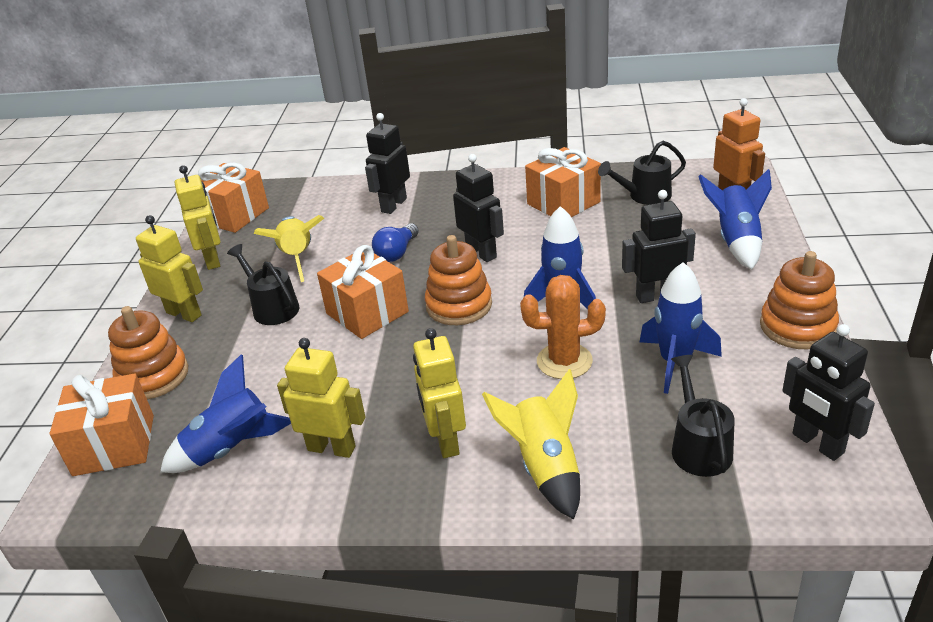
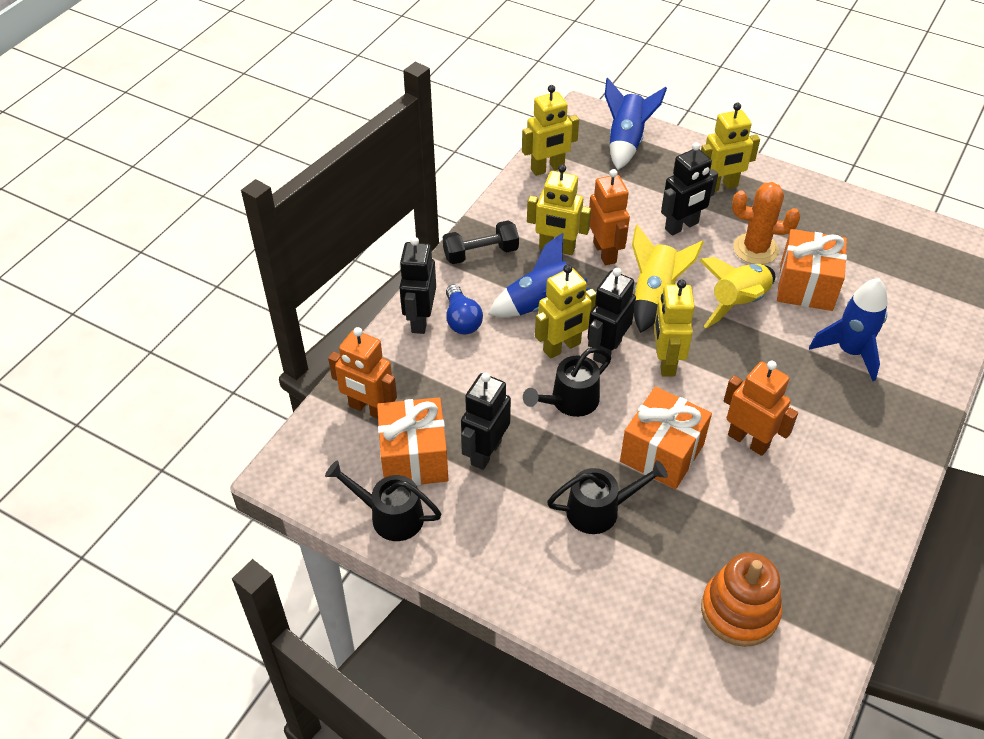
black dumbbell: none = 0 -> [443,221,519,264] = 1
blue rocket: [160,354,291,473] [524,206,596,310] [640,262,722,394] [698,169,772,270] = 4 -> [488,233,589,317] [605,78,667,170] [809,278,888,381] = 3
orange gift: [49,373,154,476] [198,163,269,233] [317,245,409,339] [525,147,601,217] = 4 -> [377,397,448,485] [620,386,712,489] [777,229,847,311] = 3
orange robot: [713,98,765,191] = 1 -> [328,327,397,419] [589,169,630,265] [724,361,798,456] = 3
orange stacking toy: [108,306,188,399] [425,235,492,325] [760,251,839,350] = 3 -> [701,553,782,647] = 1
yellow robot: [136,215,203,322] [175,165,220,270] [277,338,365,458] [413,328,466,458] = 4 -> [522,85,579,176] [527,164,591,255] [535,264,596,359] [654,279,695,376] [701,103,760,192] = 5

